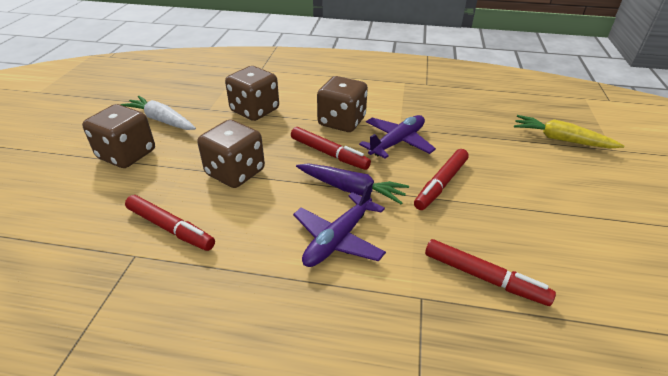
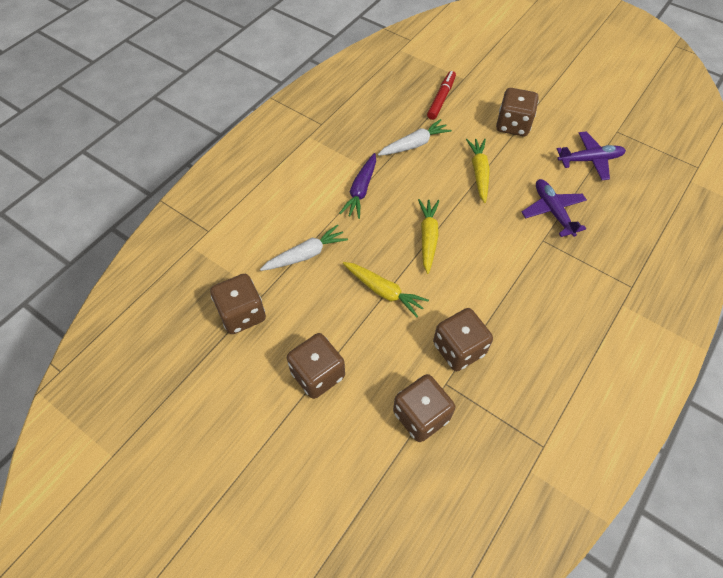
brown dice: [82,104,155,168] [197,119,265,188] [225,66,279,121] [317,76,368,132] = 4 -> [210,274,266,334] [287,333,345,399] [393,374,455,442] [433,308,493,371] [496,88,539,136] = 5
red marker: [125,195,215,251] [291,127,371,170] [414,149,469,210] [425,239,556,306] = 4 -> [427,71,456,120] = 1
white carrot: [121,96,196,130] = 1 -> [260,224,348,271] [378,119,452,156] = 2
yellow carrot: [514,115,624,148] = 1 -> [343,262,429,317] [418,199,439,274] [466,139,490,203] = 3

